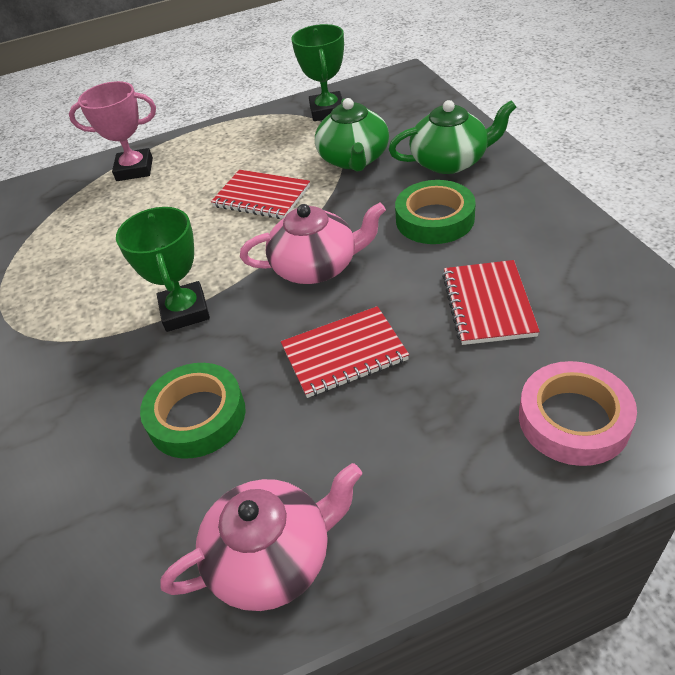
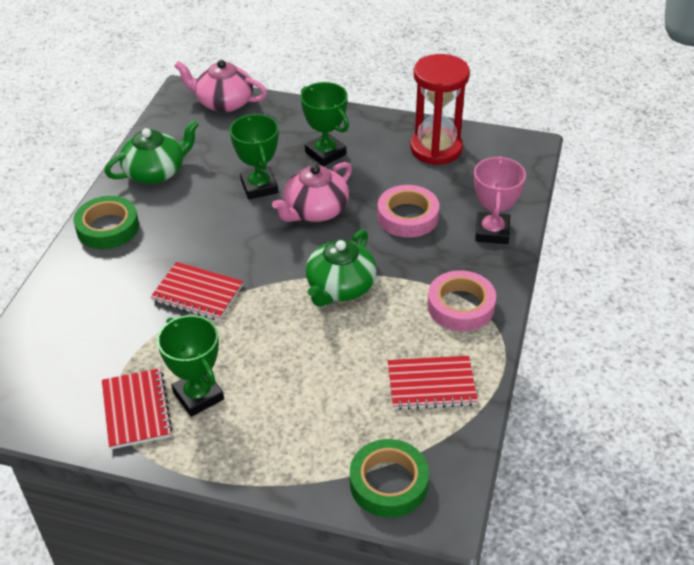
green trophy: [116,207,210,332] [291,24,344,121] = 2 -> [157,315,224,417] [230,114,279,199] [301,82,349,166] = 3
pink tape: [519,361,637,466] = 1 -> [377,185,439,238] [427,270,496,331] = 2
red hourglass: none = 0 -> [410,54,470,165] = 1

